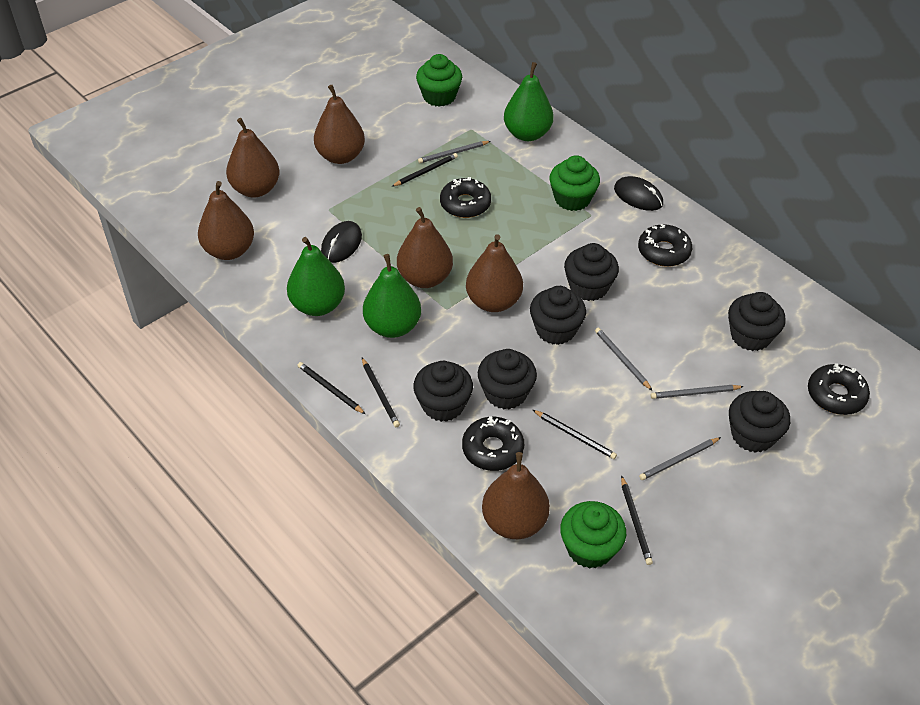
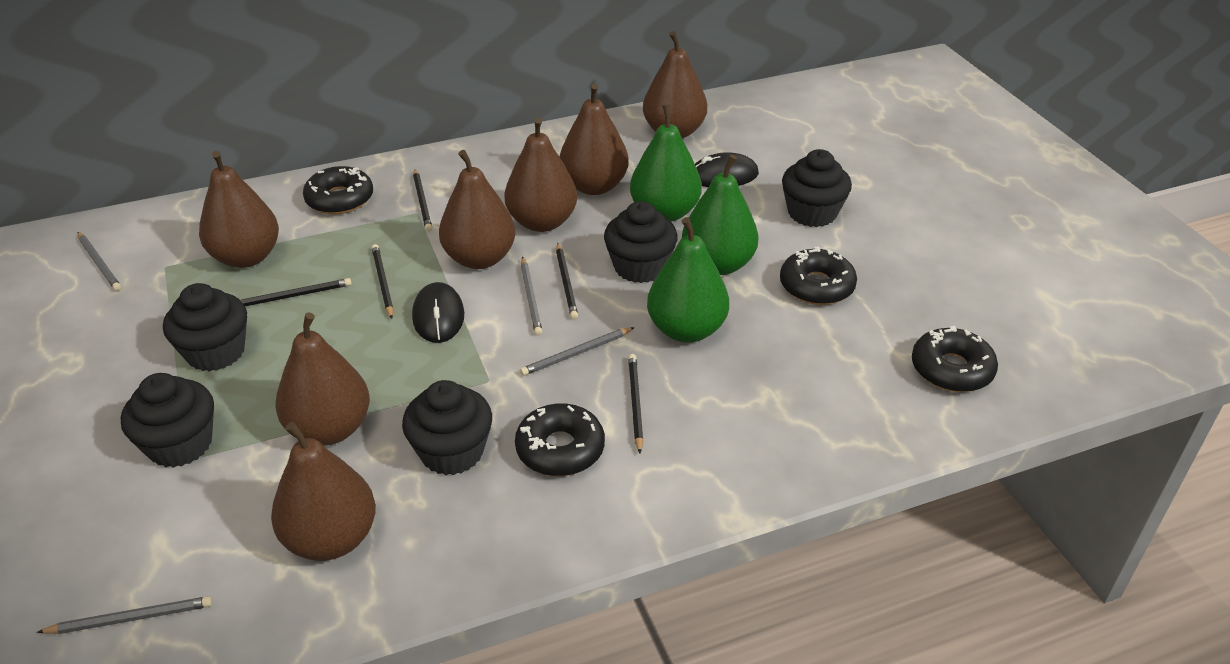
black cupcake: [413,361,473,422] [478,349,537,410] [530,286,586,345] [564,243,619,301] [728,292,786,351] [729,391,790,453] = 6 -> [121,373,214,468] [163,283,247,372] [402,380,492,476] [604,201,677,283] [782,149,852,227] = 5
brown pear: [198,181,254,260] [226,118,280,197] [314,85,365,164] [397,207,453,288] [466,234,523,312] [482,452,550,539] = 6 -> [199,151,279,268] [271,422,376,561] [276,313,370,445] [439,150,515,269] [504,117,577,232] [560,84,629,195] [643,31,707,139] = 7
green cupcake: [416,54,462,107] [549,155,600,211] [560,501,626,569] = 3 -> none = 0

